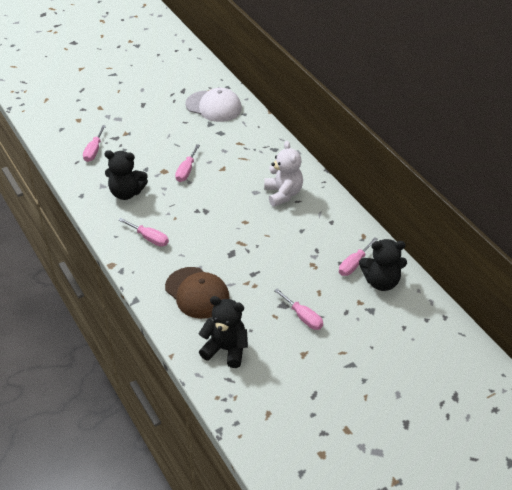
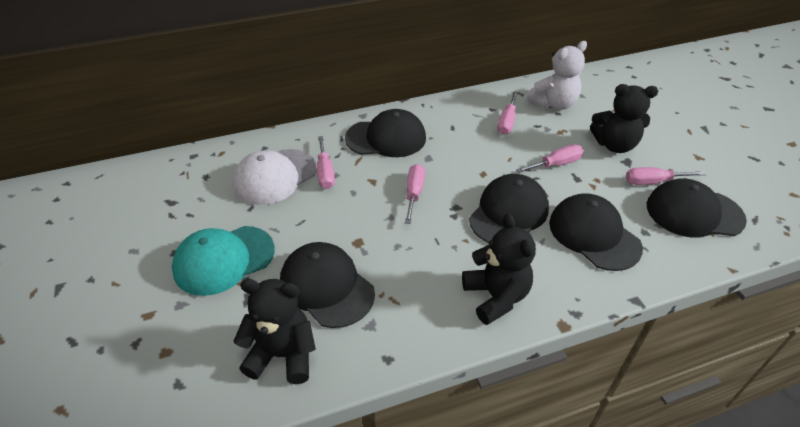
black cap: none = 0 -> [280,242,375,328] [345,109,426,157] [469,174,549,243] [549,193,643,271] [647,178,747,237] = 5
brown cap: [165,267,230,319] = 1 -> none = 0
turquoise cap: none = 0 -> [172,226,275,296] = 1

